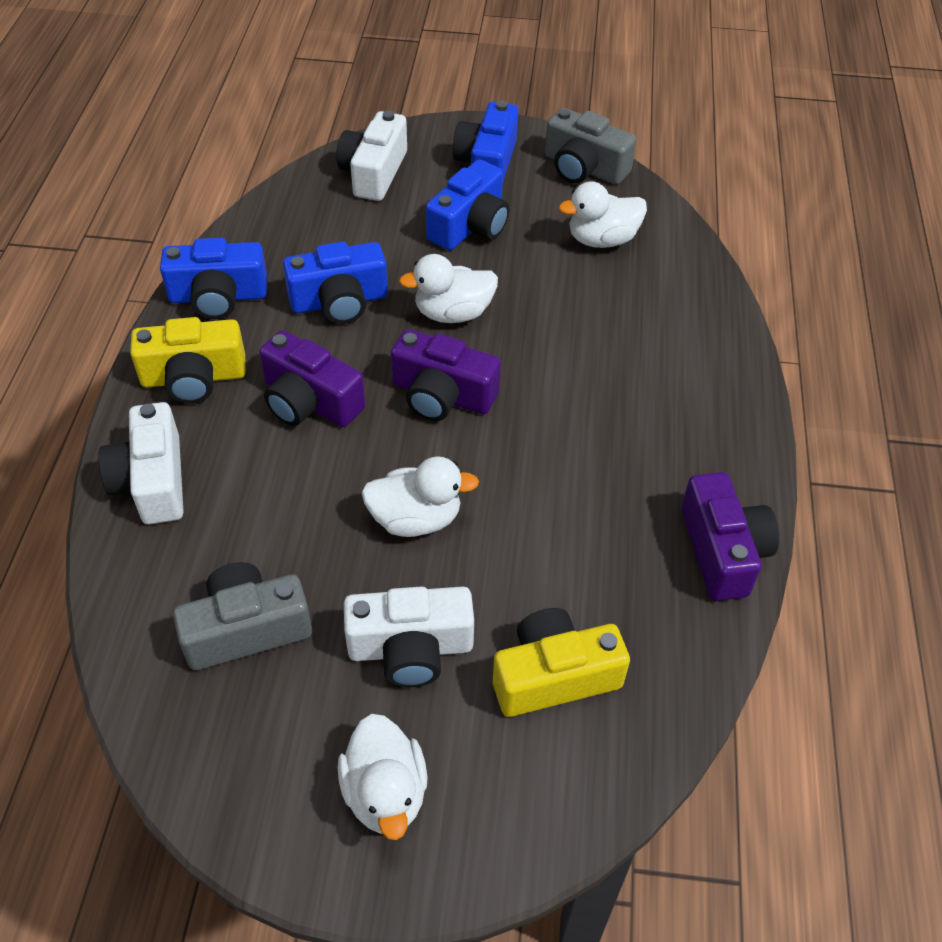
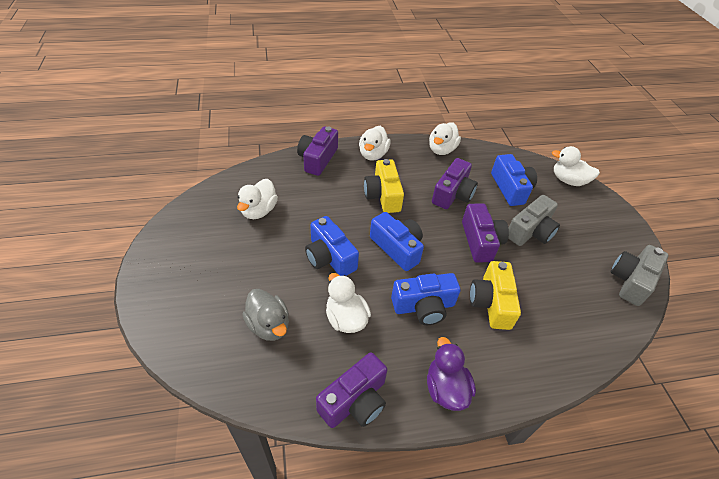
grey duck: none = 0 -> [242,289,289,341] = 1
purple camera: [259,330,365,427] [391,329,501,421] [681,472,779,601] = 3 -> [297,126,338,176] [316,353,387,428] [432,158,478,209] [462,203,509,263] = 4
purple duck: none = 0 -> [427,337,476,411] = 1
white camera: [98,402,184,524] [336,111,407,201] [344,586,474,687] = 3 -> none = 0
white duck: [338,714,427,840] [361,456,479,537] [399,254,498,323] [559,181,647,248] = 4 -> [237,179,278,219] [326,273,371,333] [359,126,390,161] [429,123,461,155] [552,146,600,186] = 5

